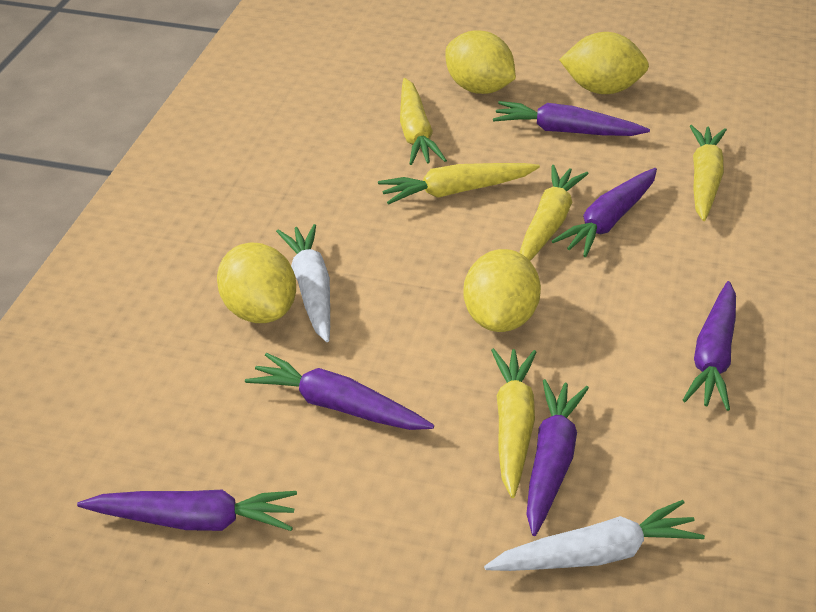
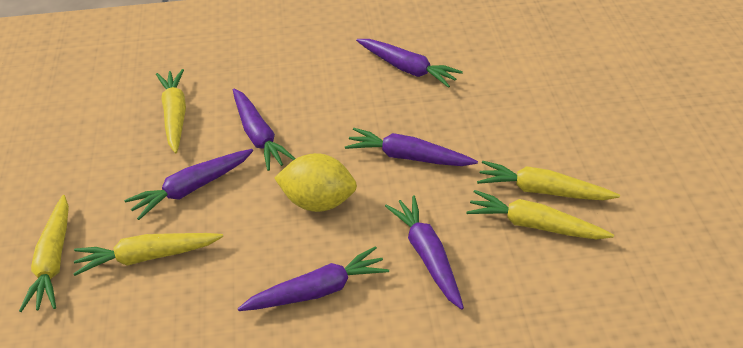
white carrot: [276,224,330,342] [484,500,705,571] = 2 -> none = 0
yellow lemon: [217,242,296,323] [445,30,516,94] [463,249,541,332] [559,32,649,94] = 4 -> [274,153,357,212] = 1

